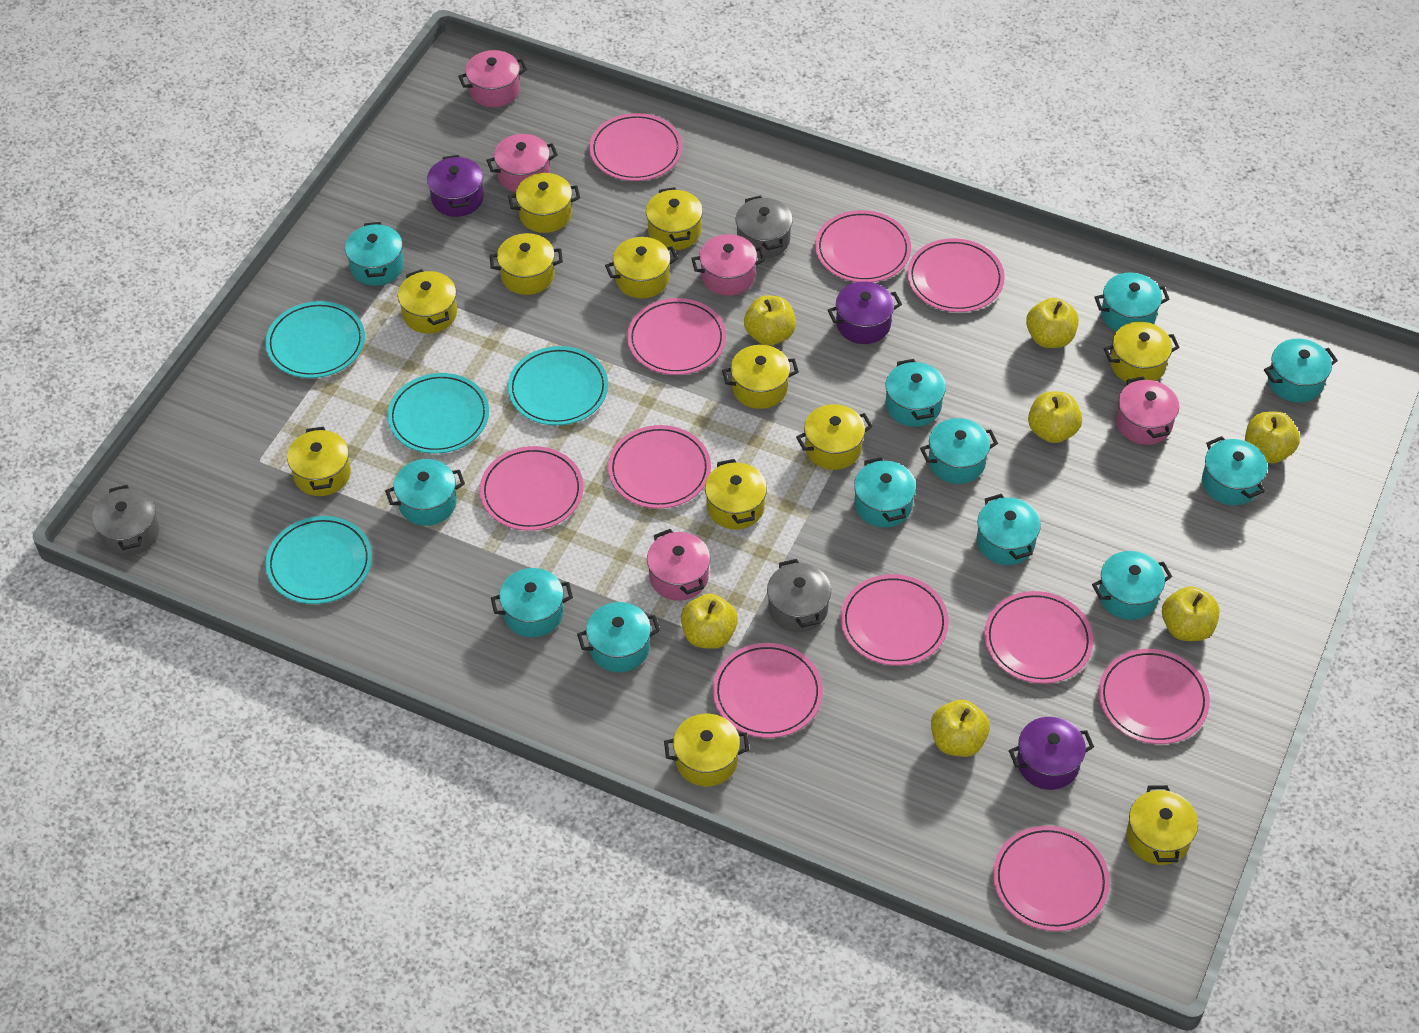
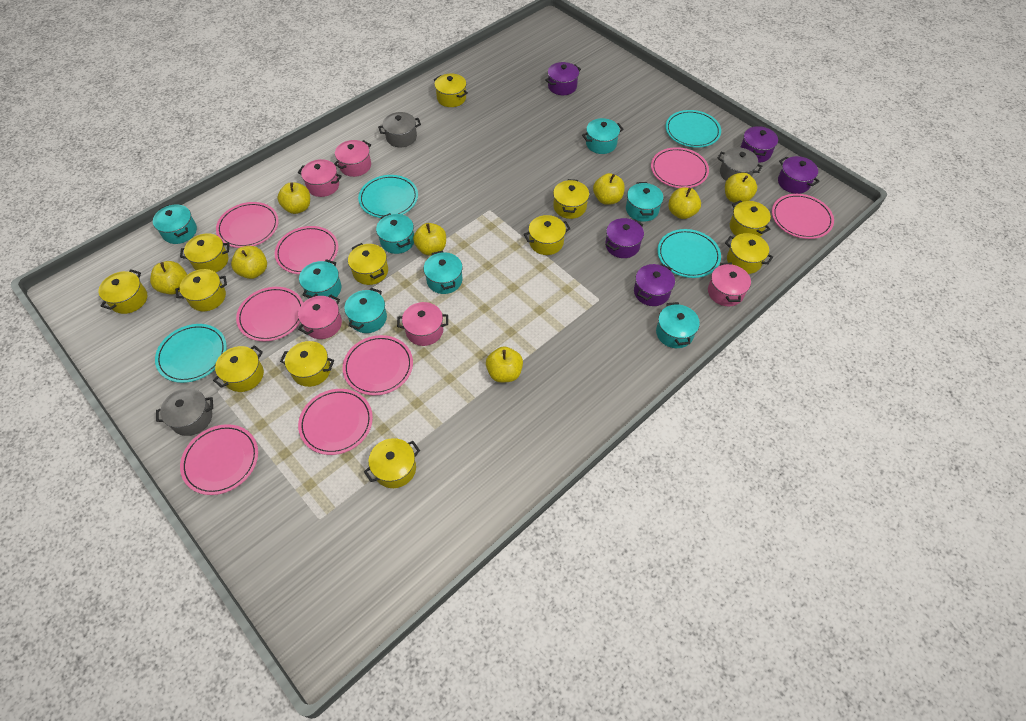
pink plate: [480,446,583,531] [590,113,682,181] [608,425,711,509] [627,298,726,375] [713,643,823,738] [815,210,911,282] [841,574,949,666] [907,238,1005,312] [984,591,1093,684] [993,826,1110,931] [1098,649,1210,744] = 11 -> [180,424,258,495] [216,202,279,248] [236,287,303,341] [275,226,338,274] [298,389,373,455] [343,335,413,395] [651,147,709,188] [772,194,834,239] = 8
purple pot: [427,155,484,217] [828,281,902,344] [1009,717,1094,790] = 3 -> [545,62,581,95] [605,218,644,258] [634,264,675,306] [740,126,778,163] [778,156,820,194] = 5
turquoise pot: [345,222,404,286] [385,459,465,526] [491,568,573,637] [577,602,660,672] [854,457,916,527] [885,359,946,427] [920,418,998,484] [977,494,1041,565] [1092,551,1172,620] [1094,273,1170,332] [1202,436,1267,505] [1264,339,1338,403] = 12 -> [153,204,197,244] [299,259,341,300] [344,288,387,333] [376,213,414,254] [423,250,463,294] [582,118,624,154] [626,182,663,222] [656,302,700,348] = 8
yellow apple: [681,594,738,649] [744,295,796,346] [931,700,990,757] [1026,298,1079,348] [1028,391,1082,443] [1162,586,1220,641] [1245,412,1300,464] = 7 -> [150,261,187,294] [231,246,267,279] [277,182,310,214] [413,223,446,255] [486,346,523,382] [593,173,625,205] [668,188,701,219] [725,173,757,204] = 8

